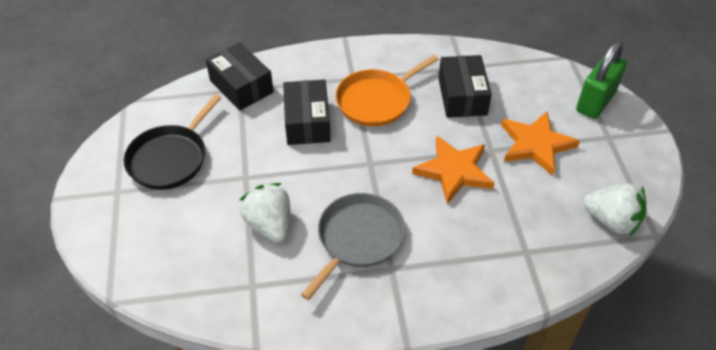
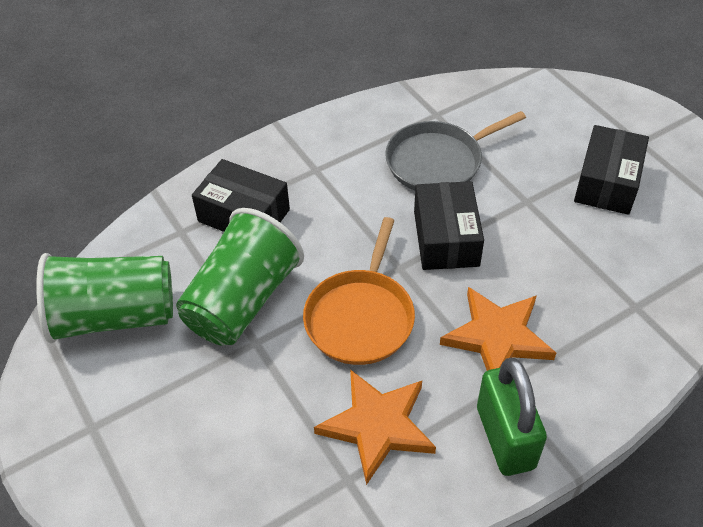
black pan: [124,94,221,190] = 1 -> none = 0
green cup: none = 0 -> [36,253,173,344] [176,208,304,346] = 2
white strawberry: [240,183,290,243] [583,184,646,236] = 2 -> none = 0

